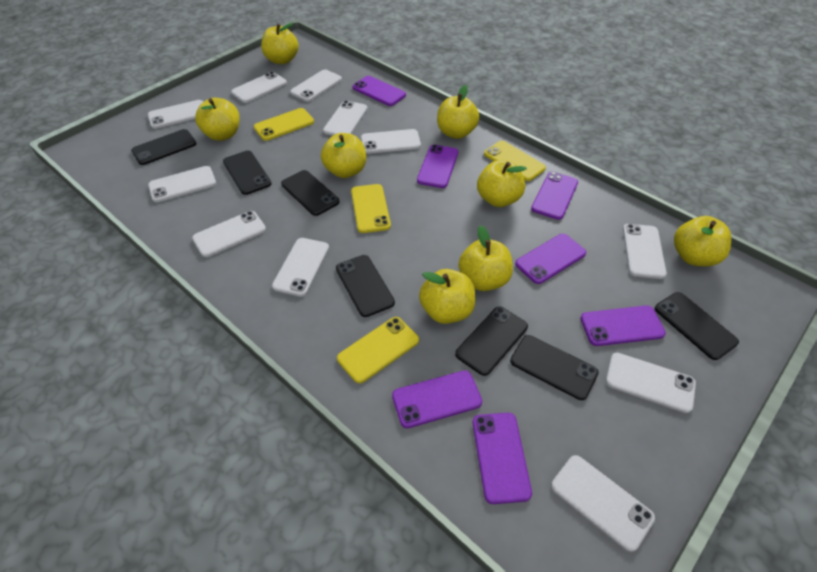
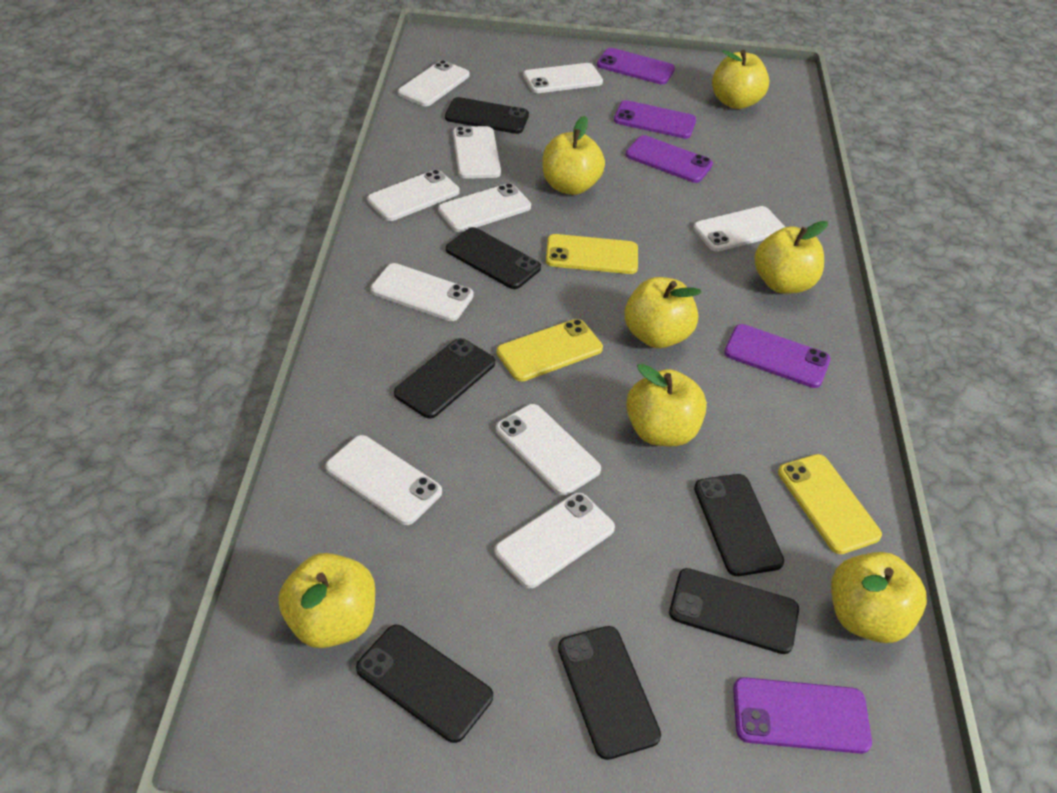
purple phone: [352,76,406,106] [392,370,482,428] [417,144,458,188] [472,413,532,504] [515,234,586,284] [531,172,578,220] [580,306,666,346] = 7 -> [597,48,675,85] [614,100,696,139] [626,135,713,183] [724,324,831,388] [733,677,872,754] = 5
white phone: [148,100,203,129] [148,166,216,202] [192,211,266,257] [231,72,287,103] [272,238,329,297] [290,69,342,102] [323,101,368,136] [361,129,421,154] [551,455,655,552] [606,353,696,413] [623,224,667,279] = 11 -> [325,435,442,525] [367,169,460,221] [371,263,474,321] [398,60,470,106] [438,183,531,232] [453,126,501,179] [494,493,615,588] [496,404,601,496] [523,63,603,93] [693,206,785,252] = 10
yellow apple: [195,98,240,141] [261,23,299,64] [321,133,366,178] [419,269,475,324] [437,85,479,139] [458,225,513,291] [477,160,527,207] [674,216,732,267] = 8 -> [279,553,375,648] [542,116,605,195] [624,277,702,348] [626,364,707,446] [712,50,769,109] [755,221,828,294] [831,552,927,643] = 7
yellow phone: [254,108,314,141] [337,317,419,383] [351,184,391,233] [484,141,546,181] = 4 -> [496,319,603,382] [546,234,638,274] [778,454,882,554] = 3

